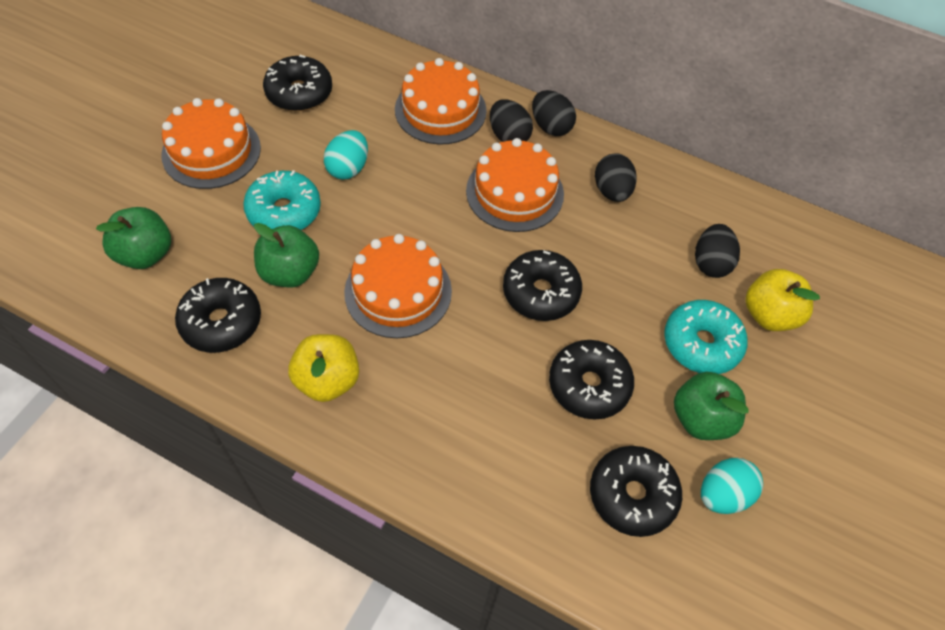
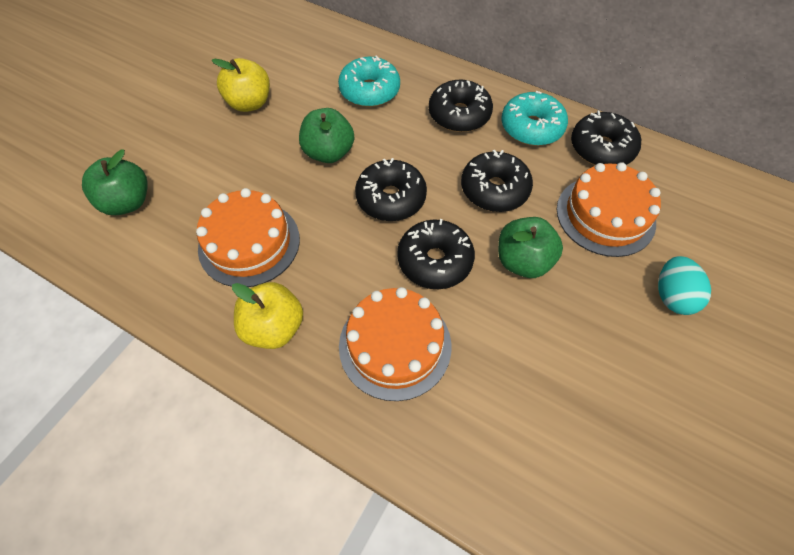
black egg: [490,99,533,142] [532,90,576,136] [595,153,637,202] [695,224,740,278] = 4 -> none = 0
orange cake: [161,98,261,189] [344,234,452,338] [395,58,487,145] [466,138,564,232] = 4 -> [196,188,300,287] [339,287,451,401] [557,162,661,257] = 3
turquoise egg: [324,130,368,180] [701,458,763,514] = 2 -> [658,256,711,315] = 1

